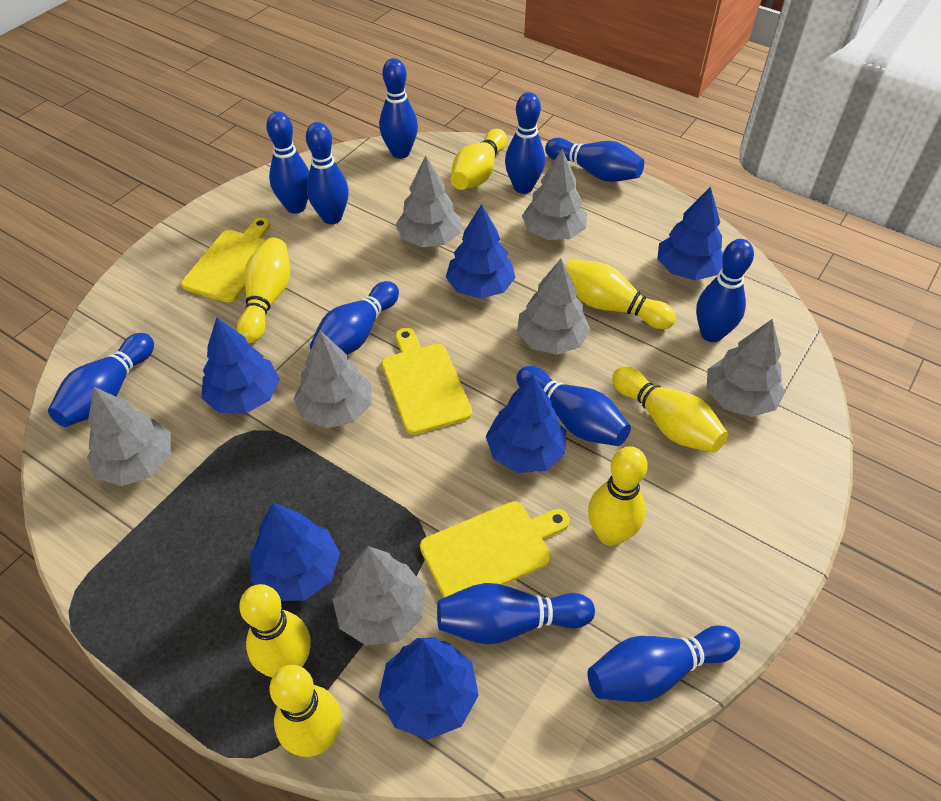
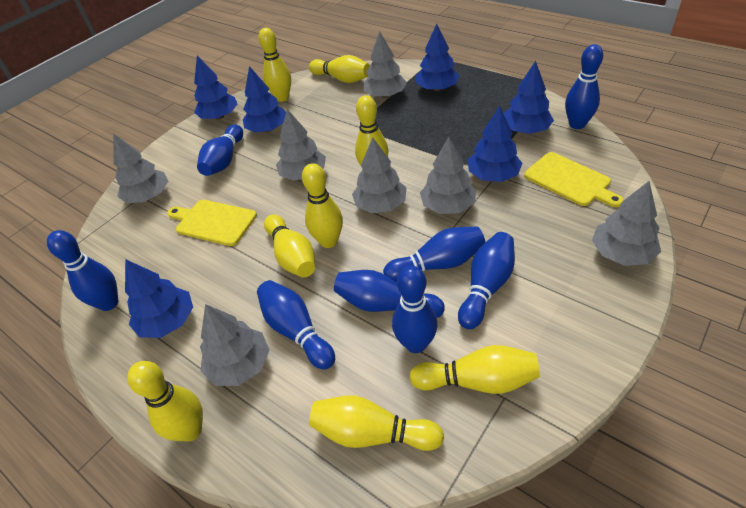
blue bowling pin: [48,333,154,427] [266,111,309,214] [306,122,349,224] [310,281,399,355] [379,58,418,159] [437,583,595,644] [505,92,545,194] [517,366,631,446] [545,138,644,182] [588,625,740,702] [696,239,754,342] = 11 -> [47,230,118,311] [197,124,243,176] [257,280,335,370] [334,270,445,318] [383,226,485,282] [392,265,438,353] [458,232,515,329] [565,44,603,129] = 8
yellow bowling pin: [237,238,290,343] [239,584,311,677] [270,665,342,757] [451,129,507,190] [566,260,676,329] [588,446,648,546] [612,367,728,453] = 7 -> [127,361,203,442] [258,28,291,102] [264,214,315,278] [302,163,343,248] [309,55,370,83] [309,396,444,451] [355,95,388,166] [410,345,540,394] = 8
yellow cutting board: [181,218,270,303] [382,328,472,435] [420,501,570,598] = 3 -> [168,200,257,246] [524,152,624,207] = 2

